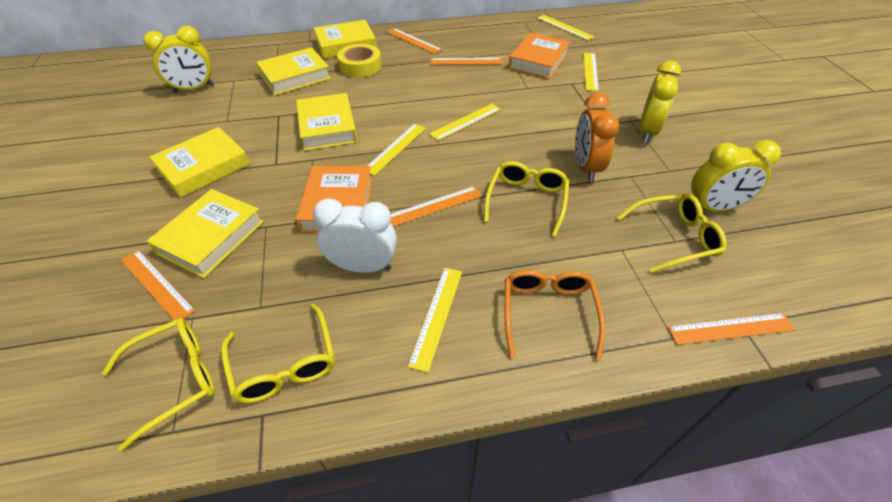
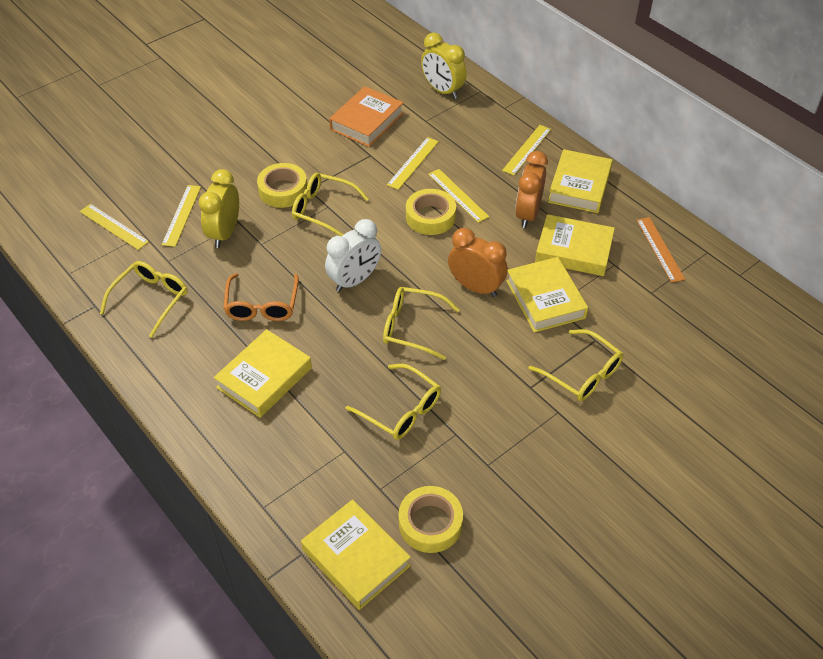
orange book: [296,166,373,233] [508,33,570,79] = 2 -> [329,86,404,147] = 1
orange clock: [575,92,619,182] = 1 -> [448,228,508,297] [515,151,548,228] = 2
orange ruler: [121,250,195,320] [387,28,442,54] [390,186,482,227] [430,58,503,65] [668,313,795,345] = 5 -> [637,217,685,283] = 1
yellow clock: [144,26,214,93] [639,61,681,143] [691,140,781,212] = 3 -> [199,169,239,248] [421,32,467,99] = 2
yellow glasses: [102,318,215,452] [221,304,335,403] [484,161,569,237] [617,193,727,273] = 4 -> [100,261,188,338] [292,173,369,236] [346,364,441,440] [383,287,460,360] [528,329,623,401] = 5
yellow tape: [337,44,382,77] = 1 -> [257,163,307,208] [399,486,463,553] [406,189,456,235] = 3

